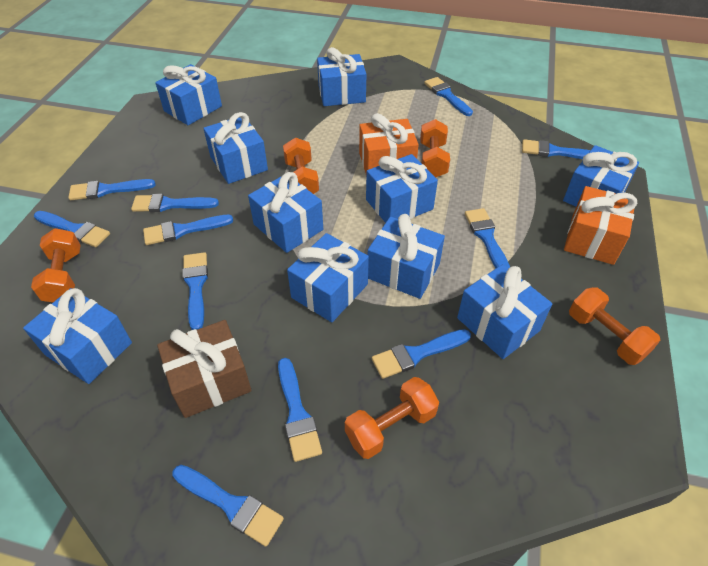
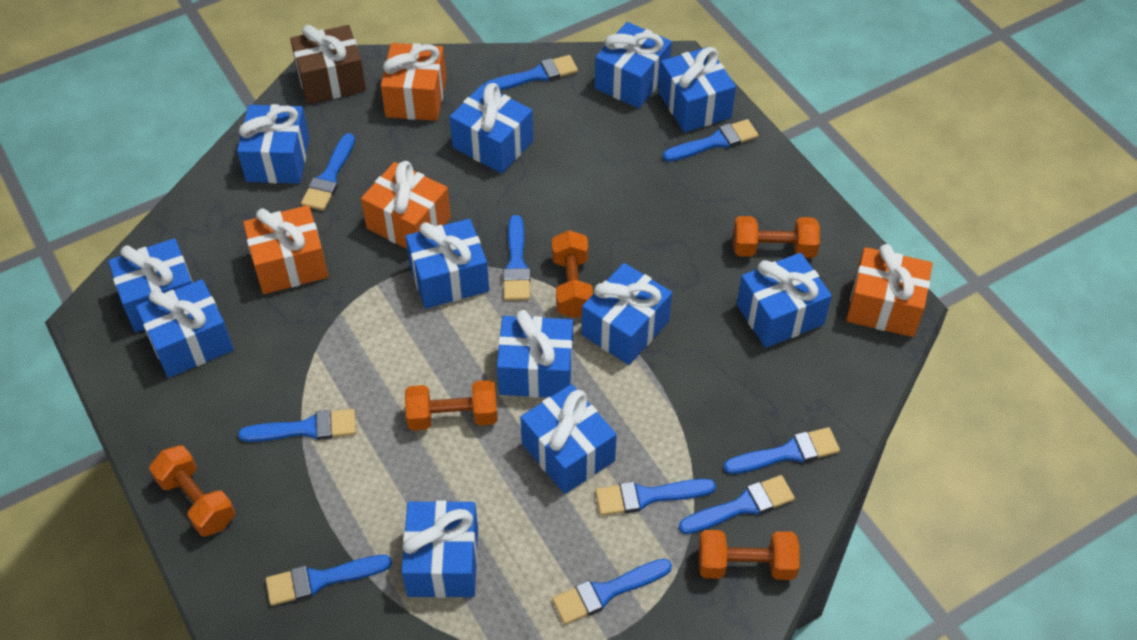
blue brush: [34,211,110,247] [68,179,155,200] [131,194,219,212] [143,215,233,245] [172,465,284,547] [182,252,208,330] [278,358,322,462] [372,329,471,379] [424,77,473,116] [465,208,510,268] [522,139,591,159] = 11 -> [238,409,356,442] [266,555,392,606] [301,133,355,211] [484,55,578,91] [503,215,531,301] [552,558,672,625] [595,479,716,516] [663,119,759,162] [679,475,795,534] [723,427,840,474] = 10
blue gift: [23,288,132,384] [155,64,222,125] [203,112,268,184] [248,172,323,253] [287,233,369,322] [317,47,366,106] [366,154,438,223] [368,214,445,299] [457,264,552,359] [563,145,639,206] = 10 -> [108,238,193,332] [136,279,234,378] [237,104,310,184] [402,500,478,598] [405,219,489,308] [450,83,533,173] [497,310,573,398] [520,384,617,494] [582,263,672,365] [595,22,672,108] [659,47,736,132] [737,253,832,348] = 12
orange gift: [359,113,419,174] [564,186,637,265] = 2 -> [243,205,328,294] [361,161,451,249] [381,43,446,121] [846,244,933,337] = 4

